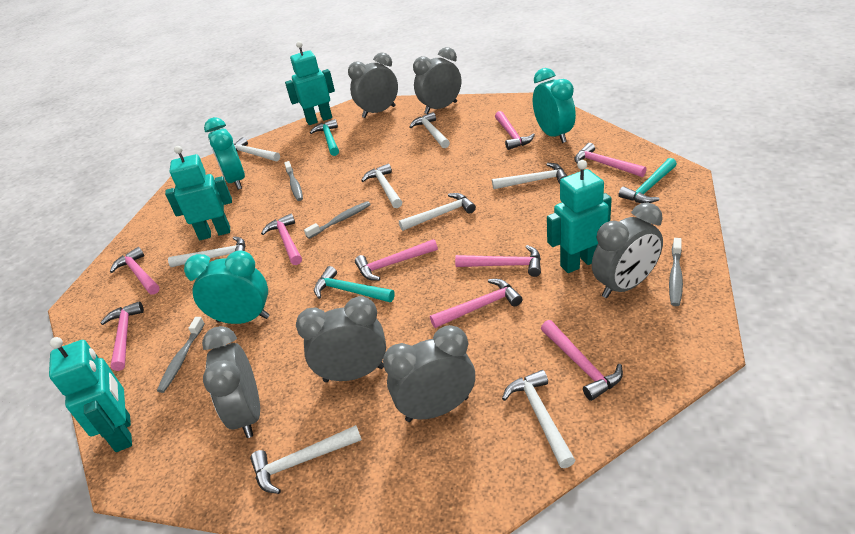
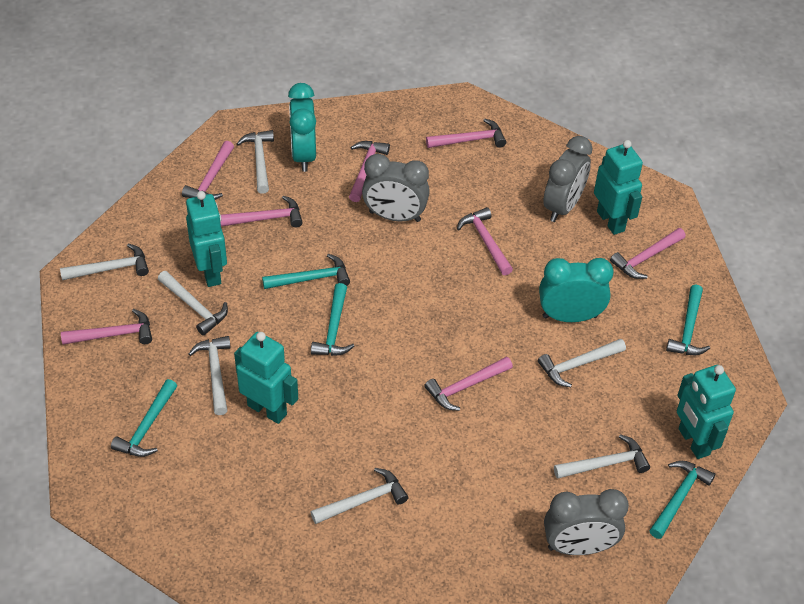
grey clock: [202,326,260,438] [296,296,386,382] [348,53,398,118] [383,325,475,422] [413,47,461,114] [592,203,663,298] = 6 -> [362,154,430,222] [543,136,593,222] [544,489,629,555] = 3
grey toothbrush: [157,317,205,393] [284,161,303,201] [304,201,371,239] [669,238,683,306] = 4 -> none = 0
pink hammer: [100,301,144,371] [110,247,160,295] [261,213,302,265] [355,239,438,281] [430,279,522,328] [455,245,541,277] [495,111,535,150] [541,320,623,401] [574,143,647,177] = 9 -> [61,309,152,345] [182,141,234,200] [220,196,303,227] [349,141,390,202] [424,356,513,411] [426,119,506,148] [457,207,513,275] [610,228,686,279] = 8
turquoise clock: [184,250,269,324] [204,117,245,190] [533,68,576,143] = 3 -> [288,83,316,172] [539,258,614,322] = 2
turquoise hammer: [310,119,339,156] [314,266,395,302] [619,158,677,203] = 3 -> [111,379,177,457] [262,254,350,289] [311,283,354,356] [649,461,715,539] [666,285,710,355] = 5
white hammer: [168,236,245,267] [234,137,280,161] [250,425,362,494] [361,163,402,208] [399,193,476,231] [410,112,450,148] [492,163,567,189] [502,370,575,468] = 8 -> [60,243,149,280] [158,271,228,336] [188,336,231,415] [237,130,274,194] [311,468,408,524] [538,339,626,387] [554,434,650,479] = 7

